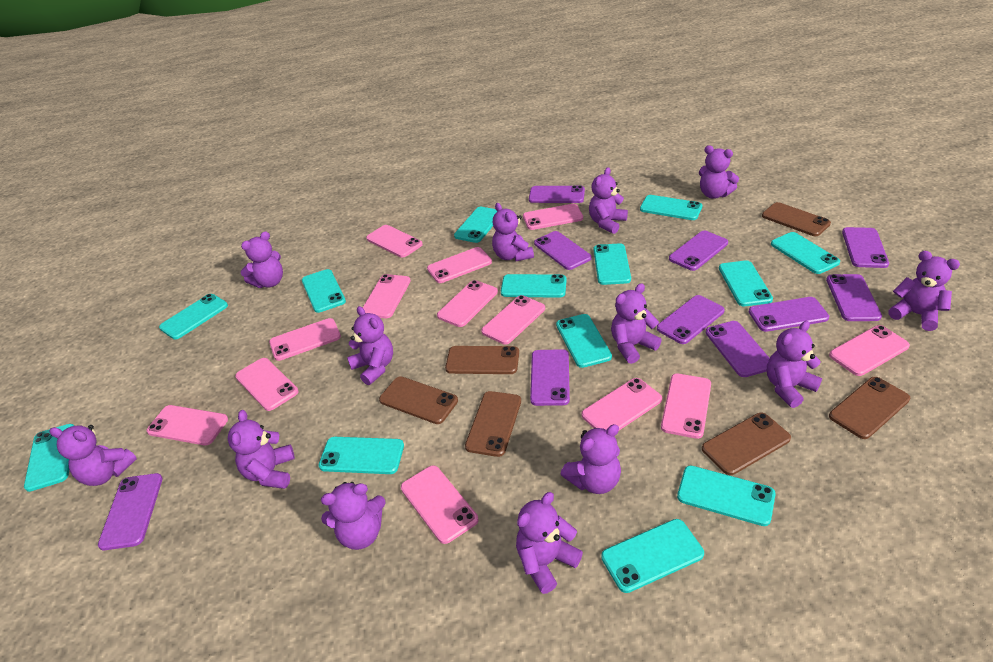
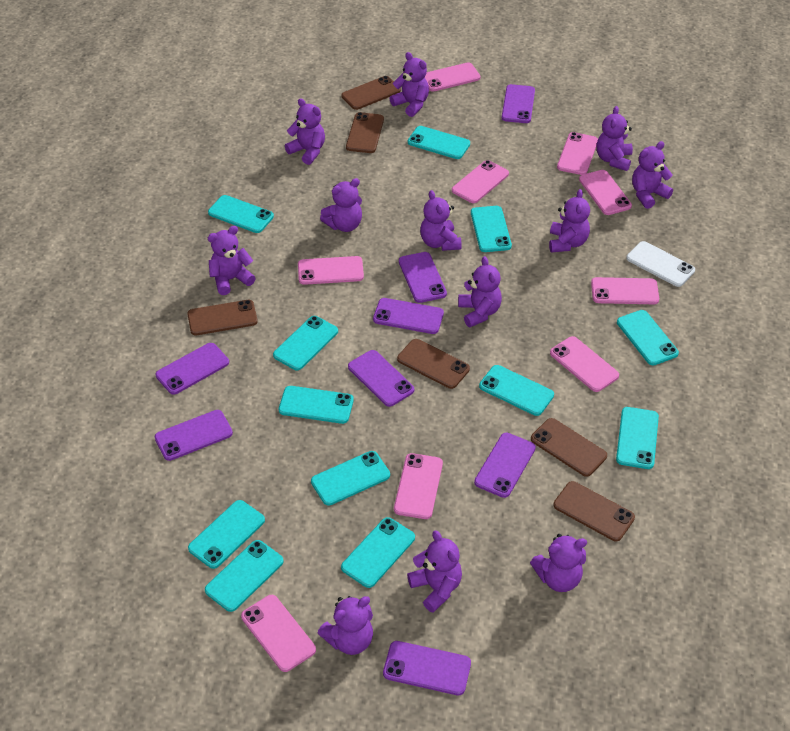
pink phone: [147,405,228,445] [235,358,299,411] [269,318,341,361] [363,274,411,318] [366,225,423,258] [401,465,478,544] [427,247,492,283] [437,280,498,327] [481,295,545,345] [523,204,583,230] [582,378,662,430] [661,374,711,439] [829,325,910,376] = 13 -> [241,595,316,672] [298,256,364,285] [394,453,443,519] [424,62,481,92] [452,160,509,203] [550,336,619,392] [557,132,598,175] [579,170,632,215] [591,277,659,304] = 9
purple phone: [98,473,163,550] [529,185,585,203] [530,349,570,406] [534,231,592,270] [657,295,725,344] [669,231,728,271] [706,321,770,377] [749,297,829,332] [826,274,882,321] [842,227,889,268] = 10 -> [155,410,233,461] [156,343,229,395] [348,350,414,407] [373,298,444,334] [383,641,471,695] [399,252,447,303] [474,433,536,498] [502,84,535,123] = 8
purple teddy bear: [49,425,137,486] [228,410,295,489] [241,231,283,288] [321,482,386,550] [347,306,393,385] [492,203,534,261] [516,492,583,594] [561,424,621,494] [589,167,628,234] [611,283,662,364] [699,145,739,199] [767,321,822,408] [888,251,960,331] = 13 -> [208,226,256,295] [285,98,325,165] [318,596,373,655] [320,178,362,232] [390,52,429,117] [407,530,462,613] [420,190,462,251] [458,256,502,327] [530,534,587,592] [549,189,590,252] [597,106,633,171] [632,141,673,209] = 12
turquoise phone: [24,424,74,492] [159,294,228,339] [302,269,346,313] [318,437,404,474] [454,207,497,243] [501,274,567,298] [556,314,612,368] [593,243,631,285] [601,519,704,593] [640,195,702,220] [677,465,775,526] [719,260,773,306] [771,232,840,274] = 13 -> [188,500,265,569] [205,540,284,612] [208,195,274,233] [273,316,338,370] [279,386,354,424] [311,451,390,506] [341,517,415,588] [408,126,470,159] [471,206,512,252] [479,365,554,416] [616,407,659,469] [617,310,679,365] = 12
white phone: none = 0 -> [626,241,695,287] = 1

